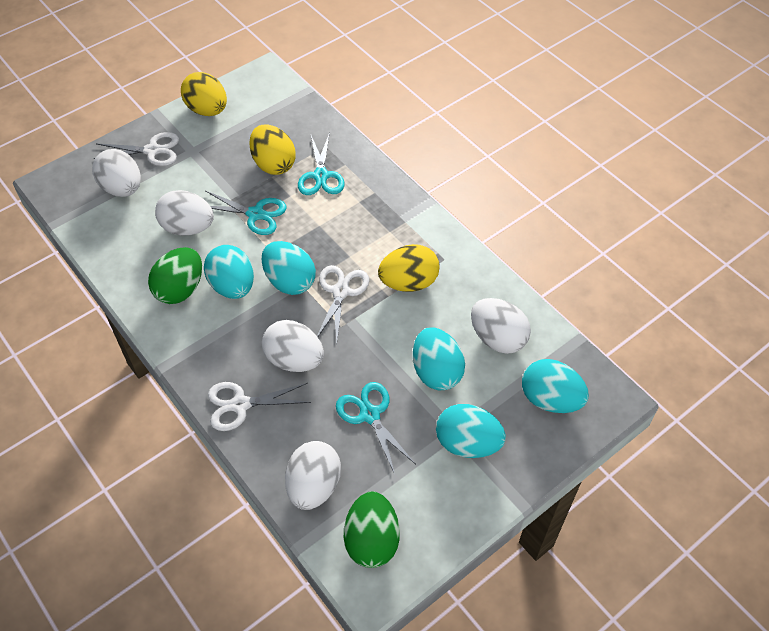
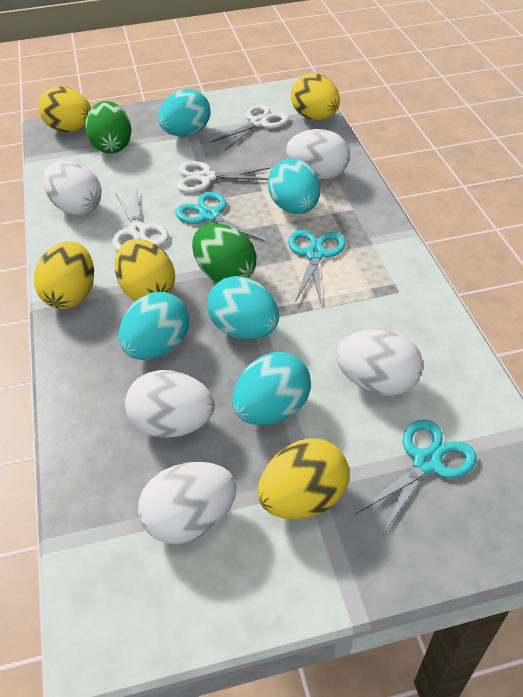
yellow egg: [181,72,227,116] [249,125,296,175] [378,244,440,292] = 3 -> [34,241,94,309] [39,86,91,132] [115,239,175,301] [258,438,349,519] [291,73,340,120] = 5

